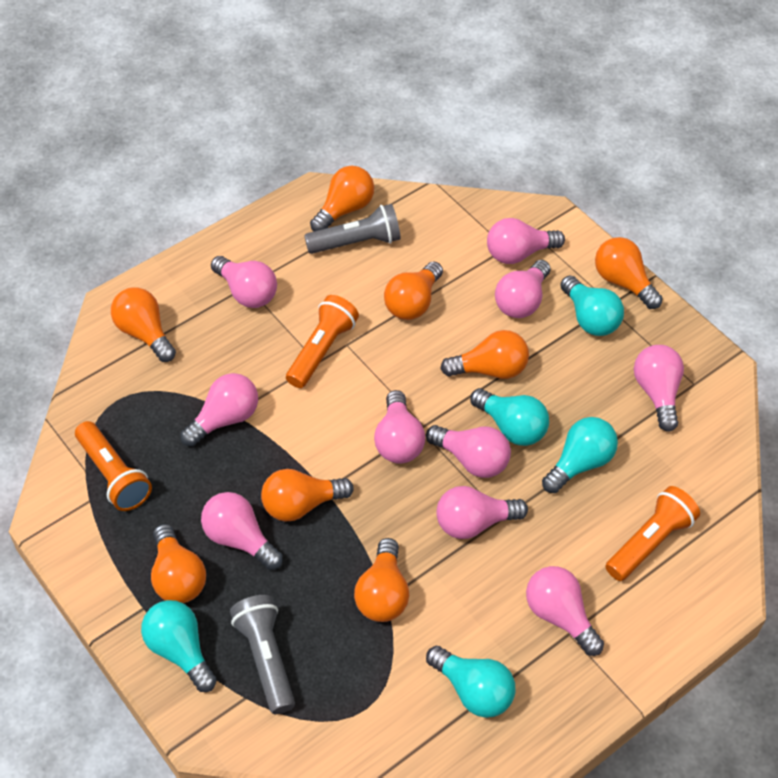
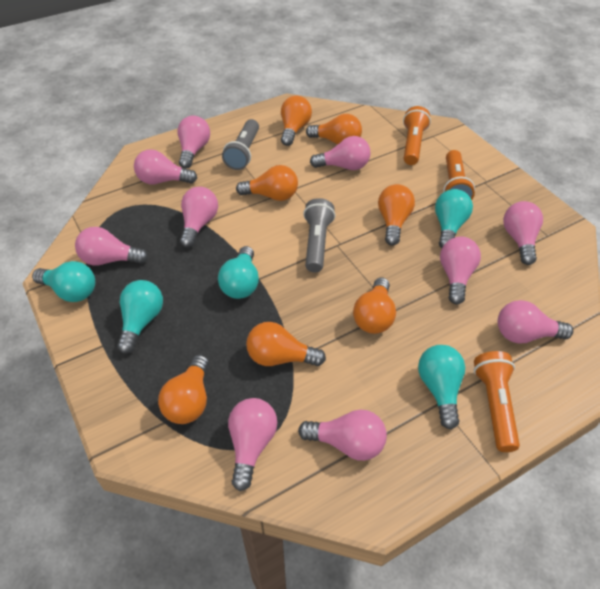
orange light bulb: [111,287,176,362] [151,524,206,603] [261,469,354,522] [310,166,374,232] [354,538,409,622] [384,261,443,320] [440,330,529,379] [595,237,663,309] = 8 -> [158,355,209,424] [236,165,298,201] [246,322,326,366] [281,96,312,146] [306,114,362,145] [353,278,396,334] [378,184,415,246] = 7

